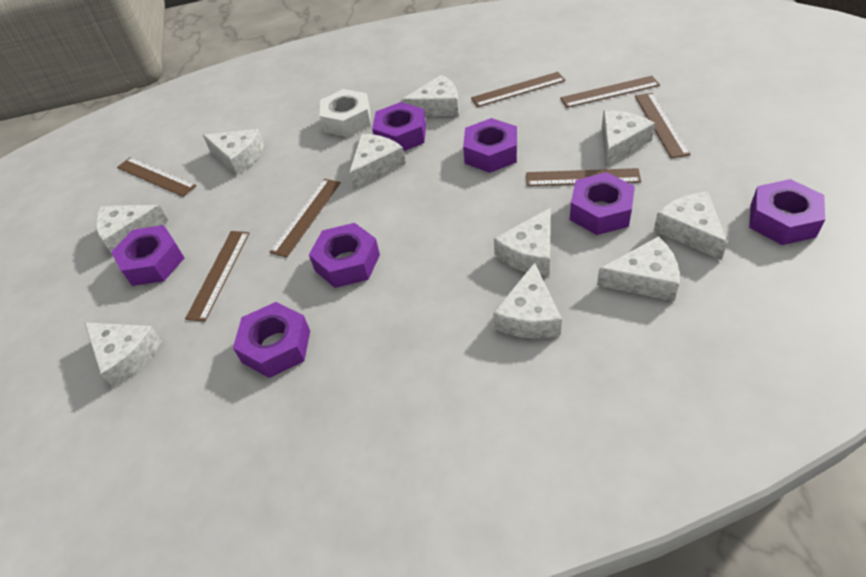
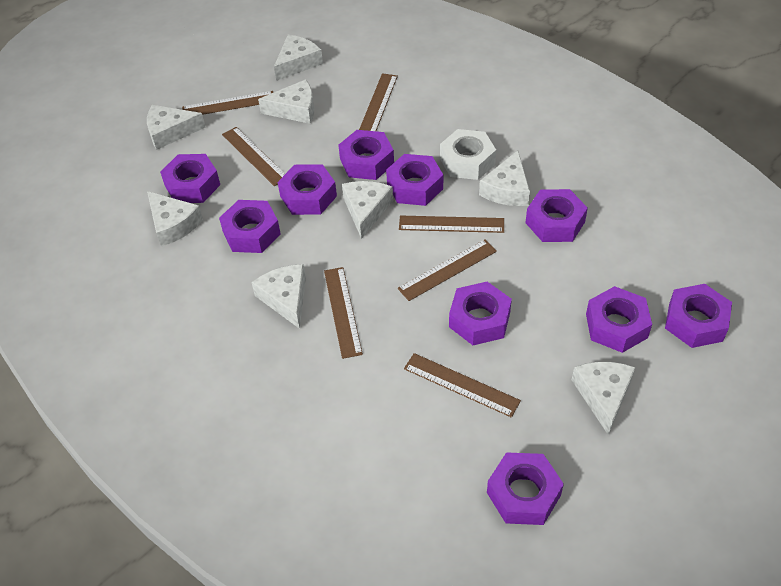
purple nut: [111,225,184,286] [233,302,310,378] [309,223,380,288] [372,102,426,151] [463,118,517,173] [570,172,635,235] [749,179,825,245] = 7 -> [160,154,220,203] [219,200,281,253] [278,164,337,215] [338,130,394,180] [386,154,443,206] [449,282,512,345] [487,452,564,525] [526,189,588,242] [586,286,652,353] [665,284,732,348] = 10
white cheese: [84,322,162,388] [96,205,168,254] [203,129,264,175] [349,134,406,189] [401,75,459,116] [493,262,562,339] [494,207,551,276] [597,236,680,301] [602,110,655,166] [653,192,728,260] = 10 -> [147,105,205,150] [147,191,203,246] [251,264,306,329] [258,79,314,124] [274,35,323,81] [342,181,393,239] [479,150,530,206] [572,362,636,436] = 8

